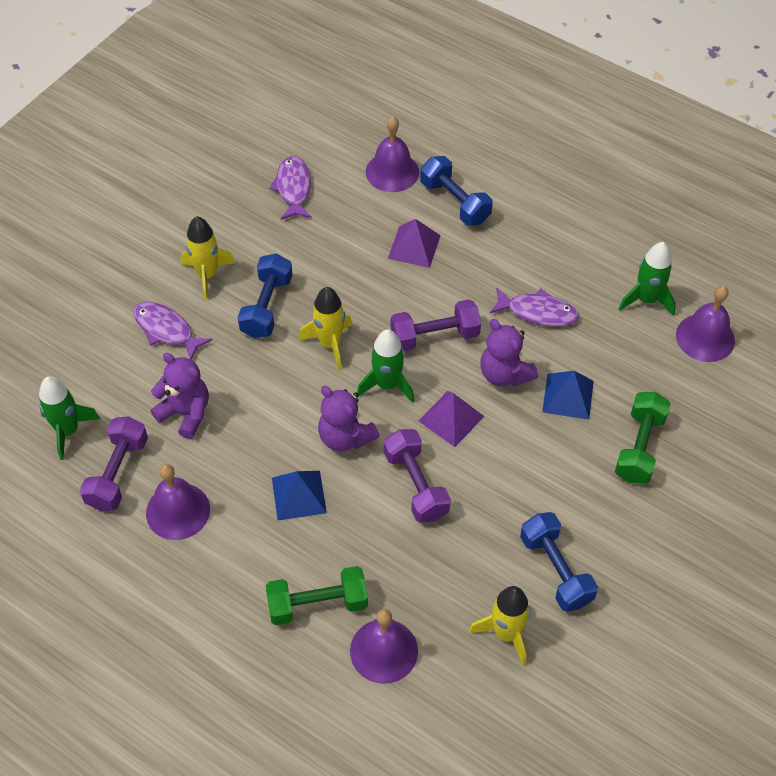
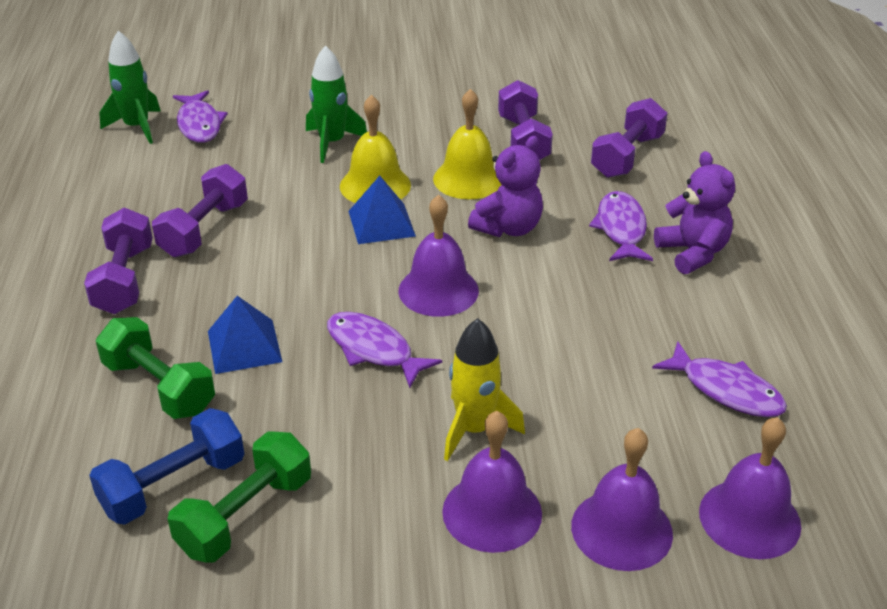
blue dumbbell: [238,253,293,338] [420,156,493,226] [520,512,598,612] = 3 -> [89,408,244,524] = 1
green rocket: [39,376,100,460] [357,329,415,402] [619,242,676,316] = 3 -> [99,31,161,144] [306,45,367,163] = 2
purple dumbbell: [80,416,148,511] [384,429,451,523] [391,299,481,351] = 3 -> [84,208,153,314] [152,164,248,257] [498,80,553,160] [591,98,667,178] = 4
purple fish: [134,302,213,360] [269,156,312,220] [490,287,579,327] = 3 -> [173,90,228,143] [327,312,442,388] [589,191,653,261] [652,341,787,417] = 4
purple pyramid: [388,219,441,268] [418,391,484,447] = 2 -> none = 0
purple teddy bear: [150,353,209,439] [318,386,379,451] [480,319,538,386] = 3 -> [468,136,543,237] [654,151,735,274] = 2
yellow bell: none = 0 -> [340,95,411,203] [433,89,502,199] = 2
yellow rocket: [181,216,236,300] [299,287,352,369] [469,586,530,665] = 3 -> [444,318,525,461] = 1

